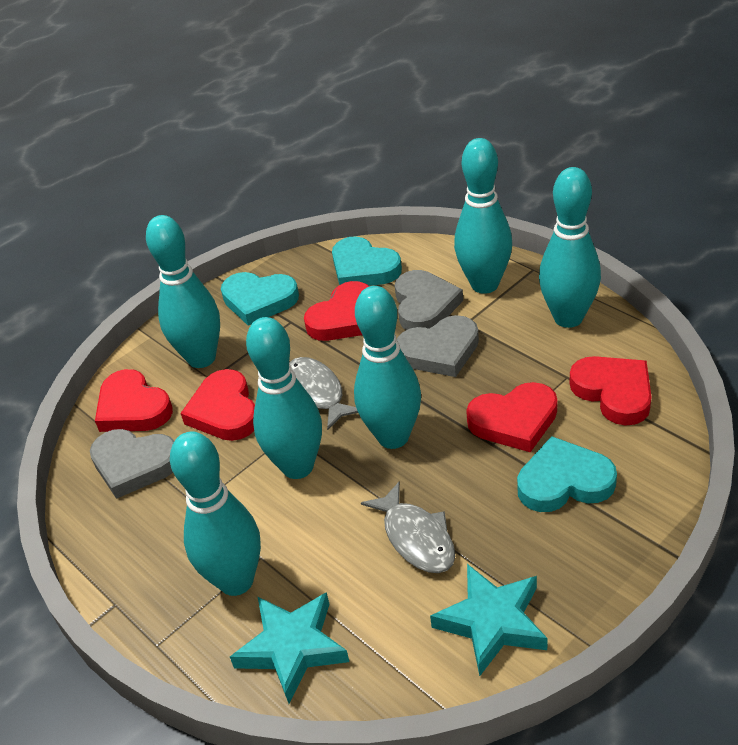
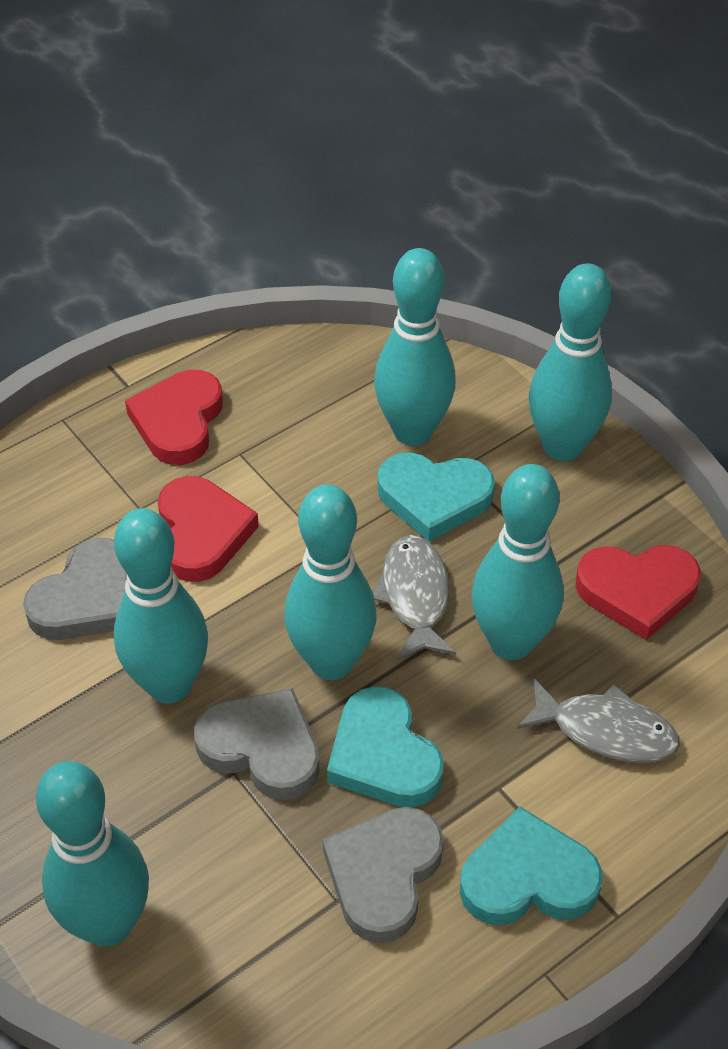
red heart: [95,369,173,432] [180,369,255,441] [304,281,369,341] [466,382,558,452] [569,356,652,426] = 5 -> [125,370,223,465] [158,476,259,582] [575,545,701,640] = 3
turquoise star: [230,592,349,704] [430,564,548,676] = 2 -> none = 0

